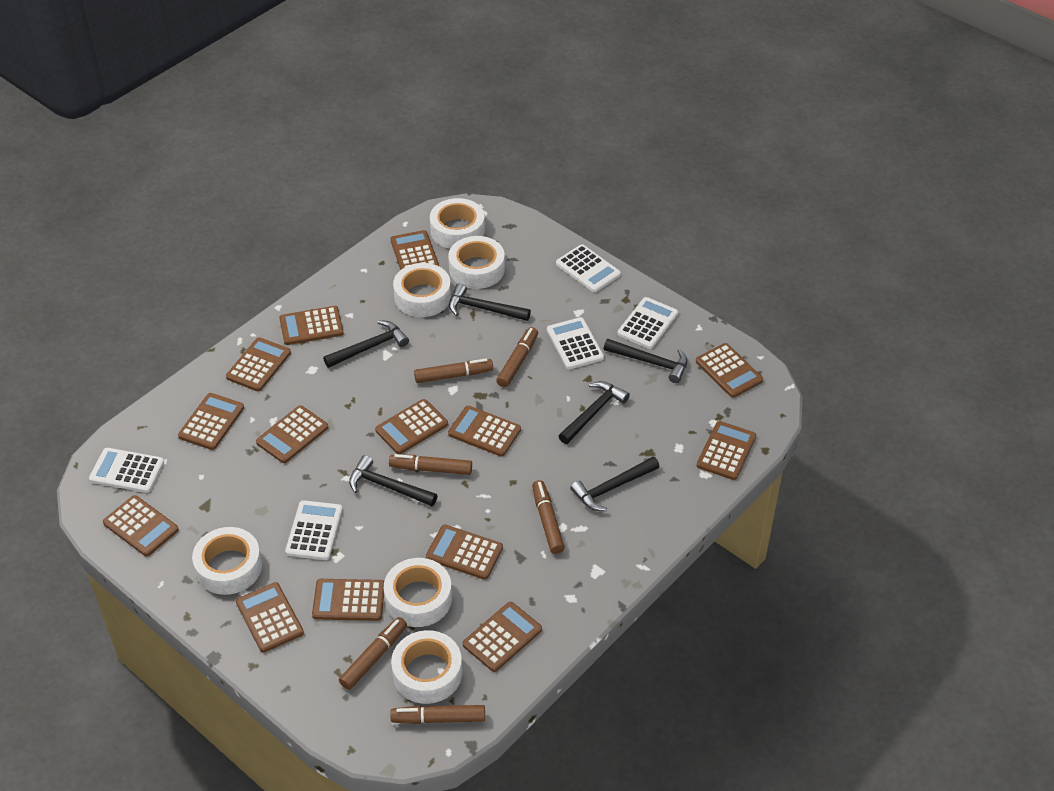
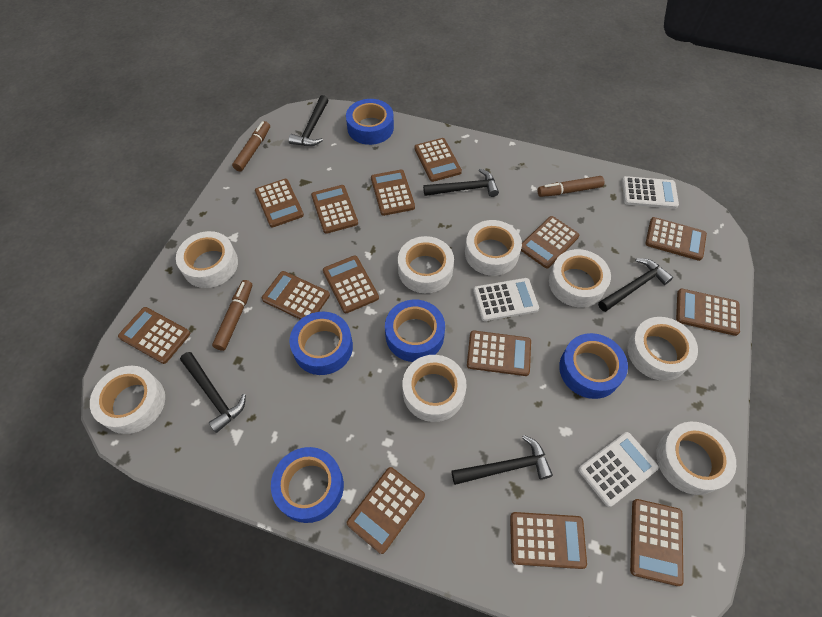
black hammer: [323,321,409,368] [349,455,437,506] [449,283,531,321] [559,381,630,444] [570,457,660,511] [604,339,688,383] = 6 -> [180,352,246,433] [289,95,328,146] [423,169,499,197] [451,435,553,485] [598,258,673,312] = 5
blue tape: none = 0 -> [271,447,344,523] [289,312,353,375] [346,99,394,145] [385,300,445,362] [559,333,628,399] = 5
brown marker: [339,617,407,690] [389,454,472,475] [391,705,485,724] [414,358,493,383] [496,327,538,388] [532,480,565,554] = 6 -> [212,280,252,351] [232,121,270,172] [537,176,604,197] = 3
white calculator: [89,448,164,493] [285,500,343,560] [547,317,604,369] [556,244,621,292] [618,297,678,349] = 5 -> [473,278,539,321] [578,432,659,507] [622,176,679,209] = 3
white tape: [192,527,262,595] [384,558,452,627] [391,630,462,704] [393,263,451,317] [430,198,485,249] [448,236,505,289] = 6 -> [90,366,165,434] [176,231,238,288] [398,236,454,293] [402,355,467,422] [465,220,522,276] [549,249,611,307] [627,317,698,381] [656,422,736,495] = 8

